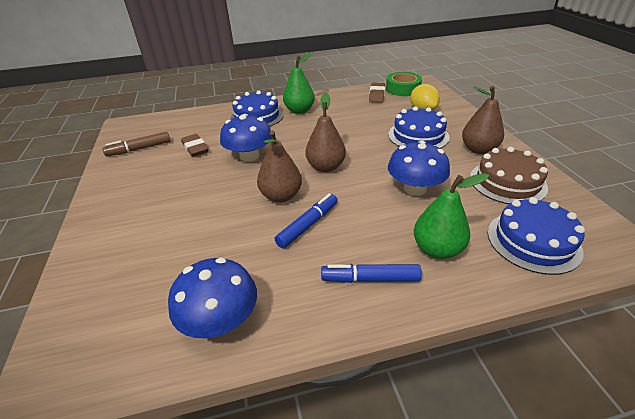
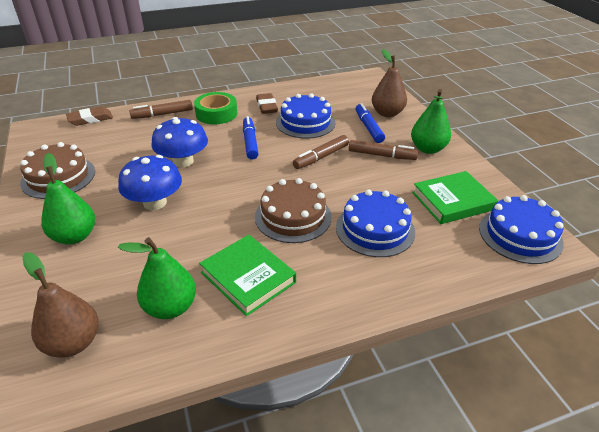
blue mushroom: [168,257,257,338] [220,114,272,162] [388,141,450,196] = 3 -> [118,155,182,210] [151,117,208,168] = 2
brown cake: [470,147,548,204] = 1 -> [20,142,95,199] [255,178,332,243] = 2
brown marker: [102,132,171,156] = 1 -> [129,100,193,119] [293,135,349,169] [349,140,418,160] = 3
brown pear: [257,130,302,203] [305,93,346,172] [462,86,504,154] = 3 -> [23,252,99,357] [372,49,407,117] = 2
green book: none = 0 -> [199,235,296,316] [412,171,498,224] = 2
green pear: [283,52,315,114] [414,173,489,259] = 2 -> [41,153,95,245] [118,237,196,319] [411,89,451,154] = 3
yellow lemon: [410,84,440,111] = 1 -> none = 0

